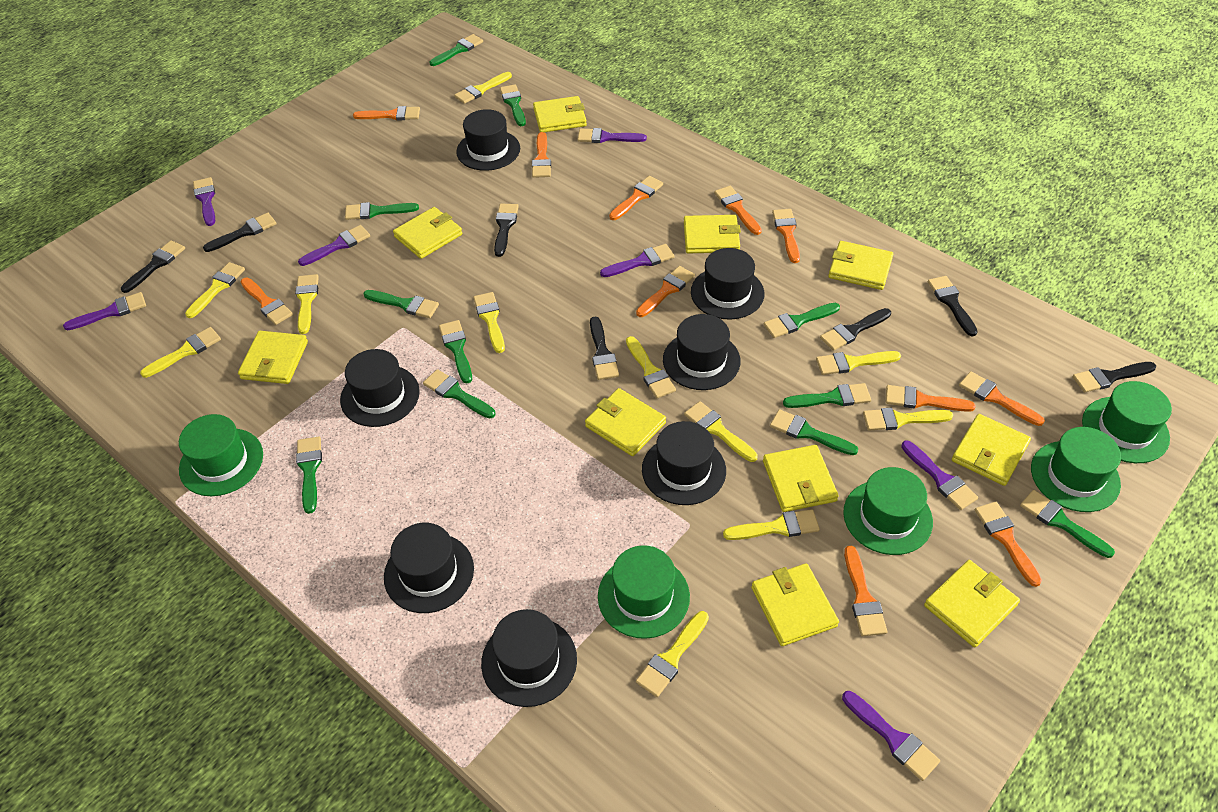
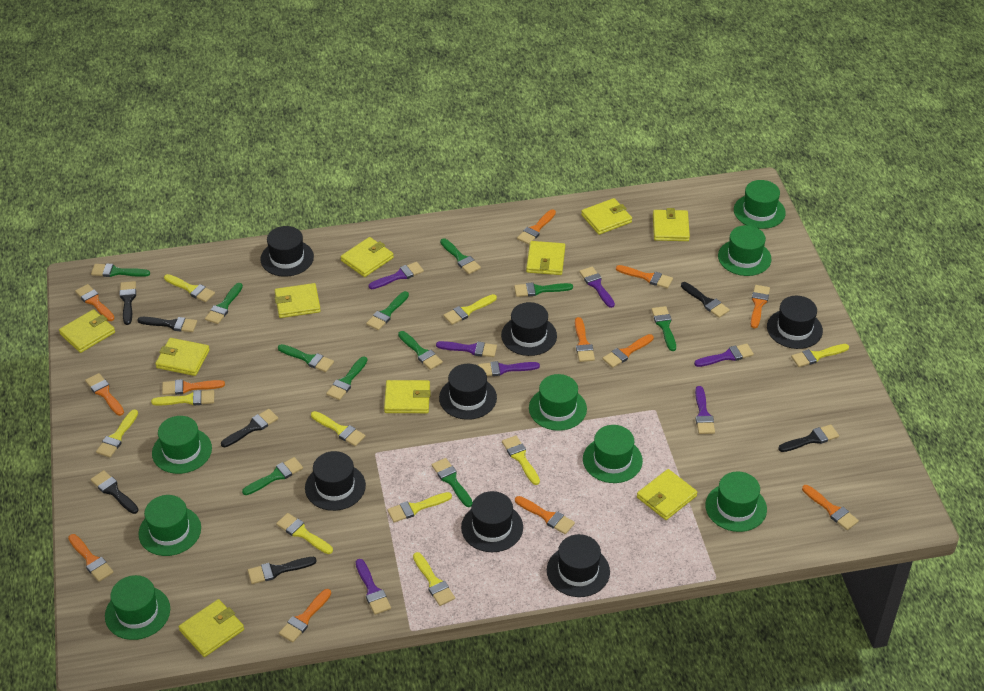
green hat: [179,414,263,496] [598,545,690,639] [843,467,933,555] [1031,427,1121,512] [1082,381,1172,463] = 5 -> [105,575,170,640] [139,495,201,556] [152,416,212,474] [529,374,587,431] [583,425,643,483] [705,471,767,532] [718,225,772,276] [734,180,786,229] = 8
orange brush: [240,278,293,325] [353,106,420,121] [532,132,551,178] [609,176,663,220] [636,266,695,317] [714,186,762,235] [772,209,800,263] [844,546,887,636] [886,385,976,412] [959,371,1045,426] [975,502,1042,587] = 11 -> [68,534,114,582] [75,284,115,321] [85,373,124,416] [162,379,225,395] [279,589,331,643] [515,496,575,534] [517,209,556,245] [575,317,595,362] [603,334,654,368] [616,265,673,289] [751,285,770,328] [802,485,859,530] = 12
yellow brush: [140,327,221,378] [185,262,245,318] [295,274,319,334] [454,72,512,104] [473,292,505,353] [626,336,676,398] [636,611,709,697] [684,401,758,462] [723,509,820,540] [816,351,901,375] [863,408,953,431] = 11 -> [96,409,138,458] [151,390,214,406] [164,274,215,302] [276,513,333,554] [311,411,366,446] [387,492,452,523] [413,552,455,606] [443,294,497,325] [502,435,540,485] [791,344,849,367] = 10

